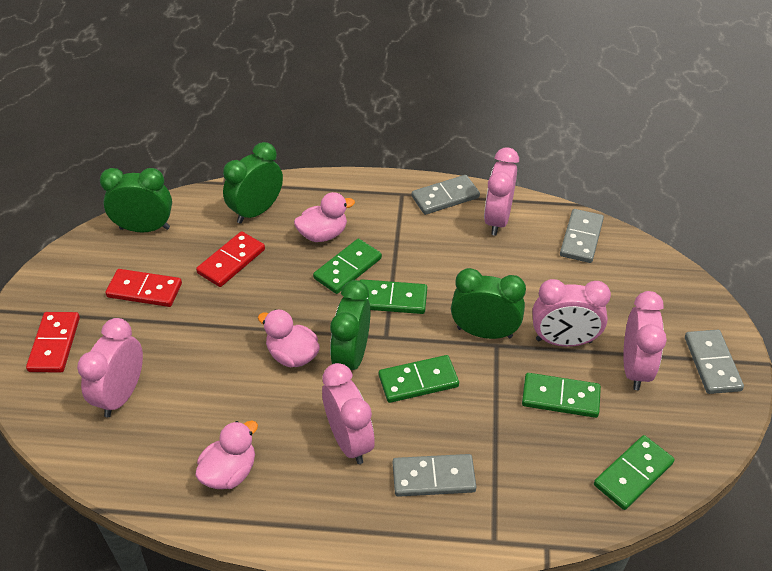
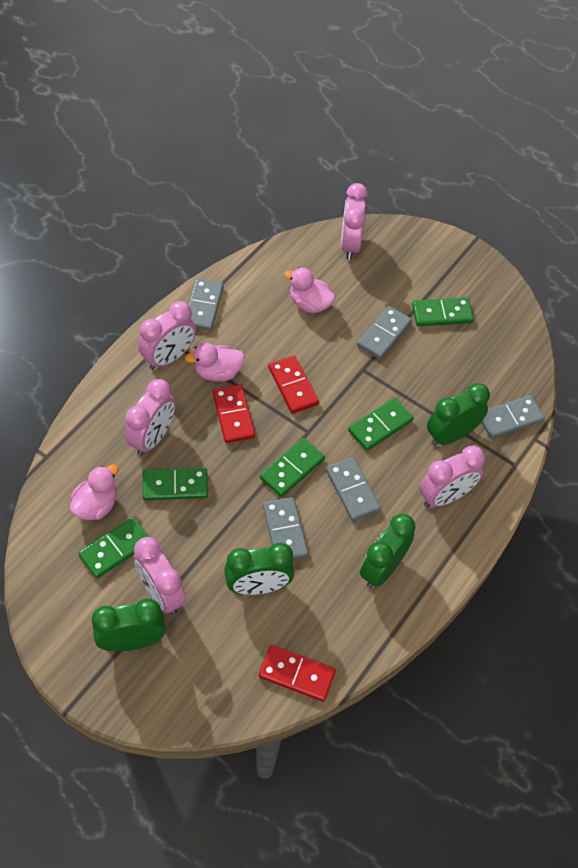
grey domino: [393,454,476,497] [412,175,480,215] [560,209,604,263] [685,330,744,394] = 4 -> [188,278,224,331] [263,497,308,560] [326,457,381,521] [357,306,412,359] [481,395,545,439] = 5

